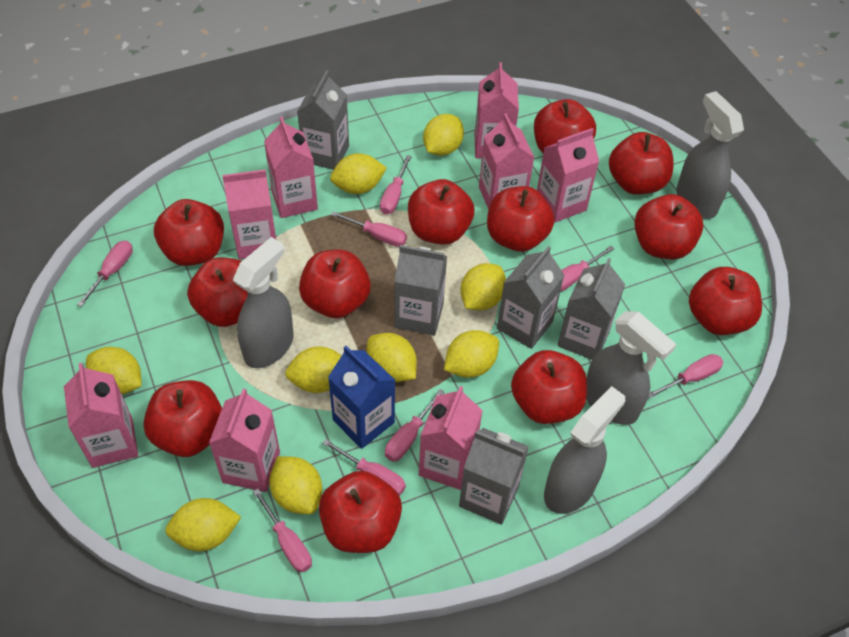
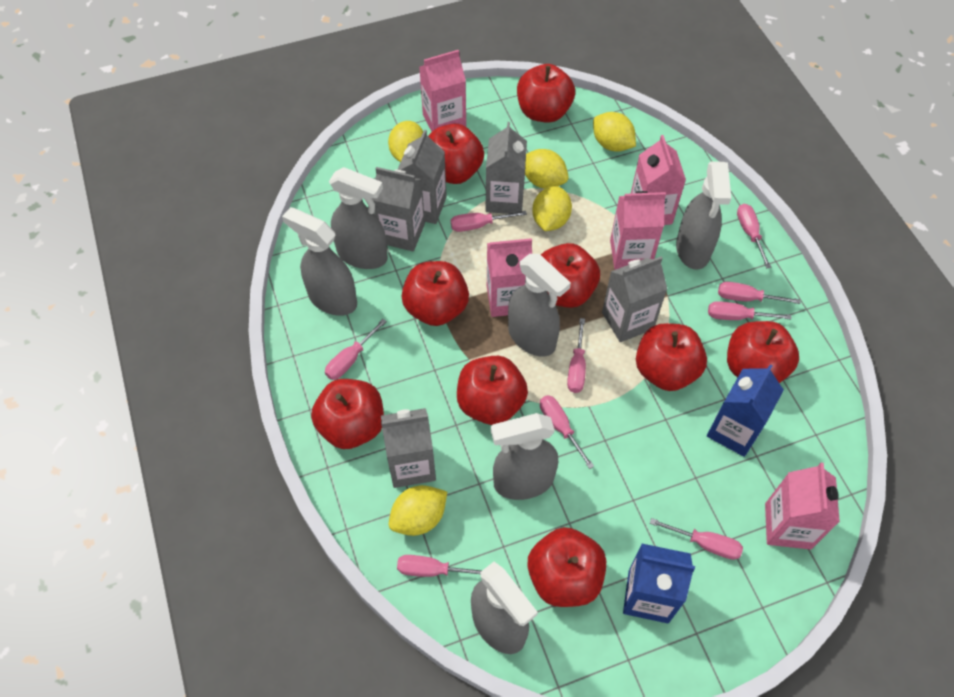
blue carton: [328,346,395,449] = 1 -> [623,544,695,623] [707,364,784,457] = 2
grey spray bottle: [233,237,294,368] [544,386,625,514] [586,312,676,425] [676,91,744,219] = 4 -> [282,207,357,316] [329,167,388,269] [471,562,538,654] [491,413,558,500] [508,254,571,357] [676,161,731,270] = 6
pink carton: [64,363,138,468] [209,388,280,492] [222,169,276,259] [264,117,318,218] [419,386,483,490] [475,62,519,159] [479,113,535,210] [537,128,599,222] = 8 -> [419,50,466,132] [487,238,532,317] [610,191,666,270] [631,135,686,225] [765,463,840,550] = 5
pink screwdriver: [77,241,133,307] [253,489,312,572] [323,439,406,496] [331,211,407,247] [380,155,412,214] [385,389,445,462] [560,246,614,292] [649,354,723,398] = 8 -> [325,319,387,380] [397,555,481,577] [451,211,527,232] [540,395,594,469] [567,318,586,393] [650,518,743,560] [708,301,792,320] [718,282,801,304] [737,204,771,268] = 9
red apple: [143,380,222,457] [154,199,224,266] [187,257,248,327] [299,250,371,318] [319,471,402,553] [408,179,474,245] [487,186,554,252] [511,350,587,424] [534,99,596,154] [609,132,674,195] [634,194,703,259] [689,267,762,335] = 12 -> [311,379,384,449] [401,261,469,326] [428,123,484,184] [457,356,528,425] [517,64,575,123] [527,527,606,607] [541,243,600,308] [636,323,707,391] [727,321,799,383] = 9
yellow lemon: [86,347,142,394] [165,498,241,551] [269,456,322,514] [285,346,342,393] [330,153,387,194] [366,333,417,382] [423,114,464,156] [444,330,499,378] [460,263,506,310] = 9 -> [388,121,423,162] [389,485,447,536] [525,149,569,189] [532,186,572,231] [593,112,636,152] = 5

